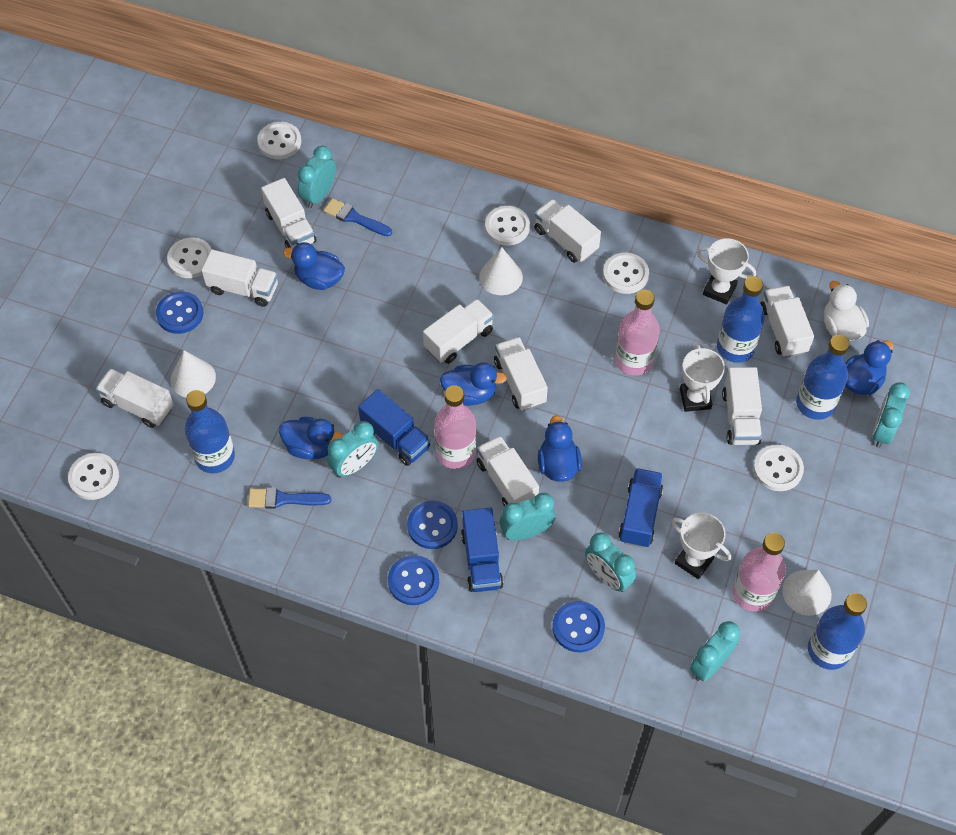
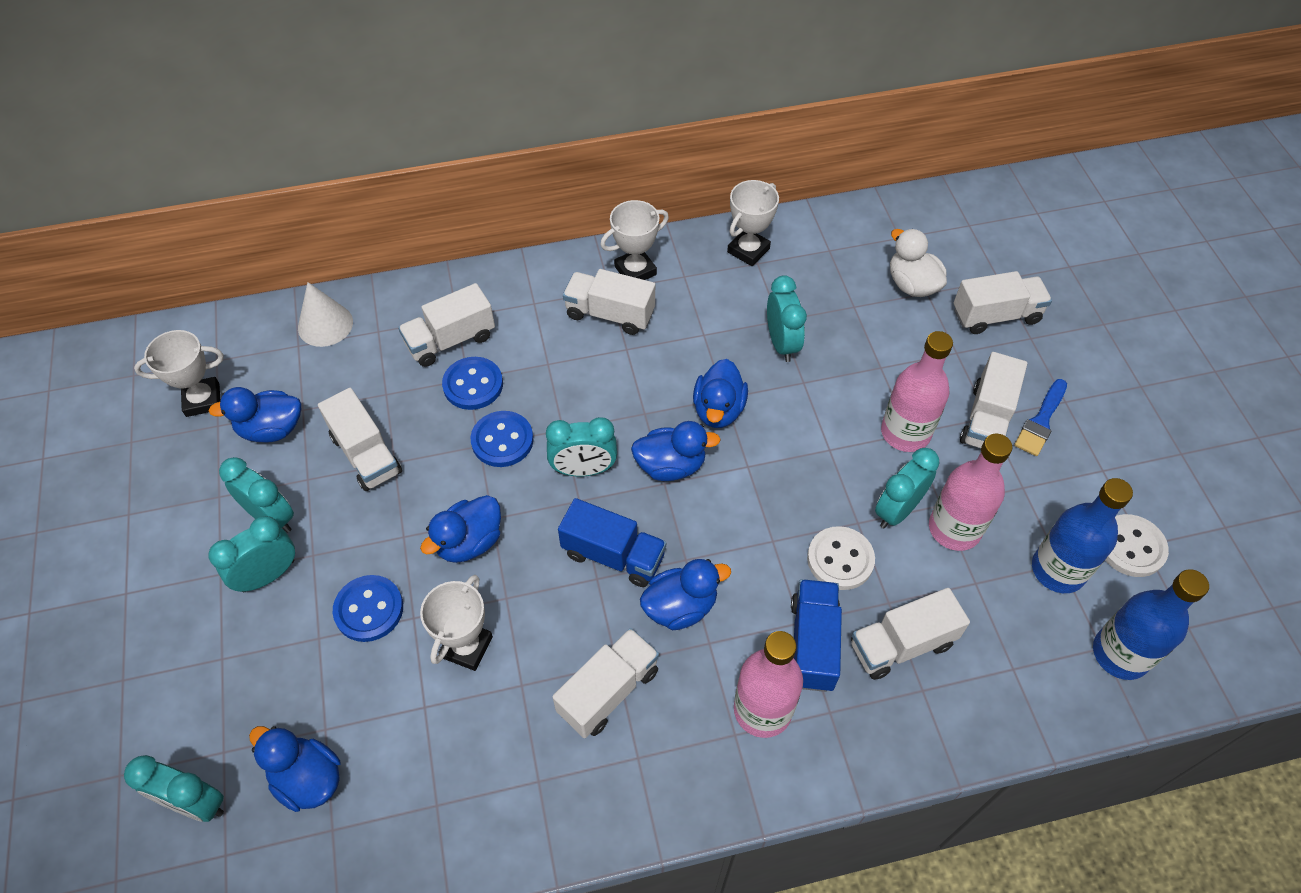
blue bottle: [185,390,235,473] [717,276,765,363] [796,335,850,420] [808,593,867,670] = 4 -> [1032,478,1133,593] [1093,569,1209,680] = 2
blue brush: [248,488,331,509] [324,198,392,236] = 2 -> [1014,379,1067,456] = 1
blue button: [156,291,203,334] [388,555,439,605] [407,501,458,549] [552,601,605,652] = 4 -> [333,575,403,642] [442,357,503,410] [471,411,533,467] = 3
blue duck: [279,417,343,459] [283,242,345,290] [440,362,507,406] [538,415,582,482] [845,340,893,395] = 5 -> [209,387,301,443] [249,726,340,812] [420,495,501,563] [631,421,721,481] [640,559,731,630] [693,359,748,428] = 6
blue truck: [358,389,431,466] [461,508,504,592] [618,468,663,548] = 3 -> [558,498,666,587] [791,579,842,692] = 2
white button: [68,453,119,500] [167,237,211,278] [257,122,301,159] [485,206,530,246] [603,253,649,294] [753,444,804,491] = 6 -> [807,526,875,590] [1105,514,1169,577] = 2
white cone: [170,351,216,398] [479,247,523,295] [782,570,832,616] = 3 -> [298,282,353,347] = 1
white trophy: [671,513,731,579] [680,344,725,412] [697,238,756,305] = 3 -> [134,330,224,417] [420,575,493,671] [600,200,669,280] [727,180,779,266] = 4
white truck: [95,368,174,428] [201,249,278,307] [261,178,317,248] [423,299,494,364] [477,435,539,507] [494,337,548,411] [534,199,601,263] [722,367,762,445] [760,285,814,358] = 9 -> [318,388,402,491] [398,283,495,367] [552,628,659,738] [563,269,655,335] [851,588,970,680] [954,271,1052,334] [960,352,1027,448] = 7

